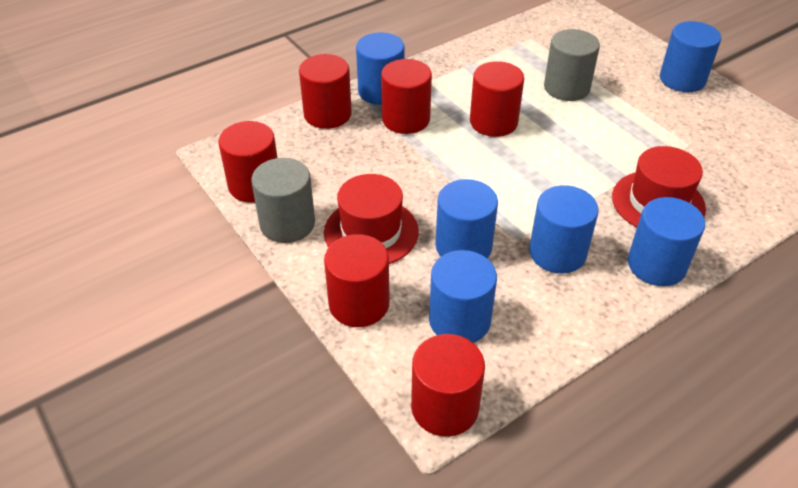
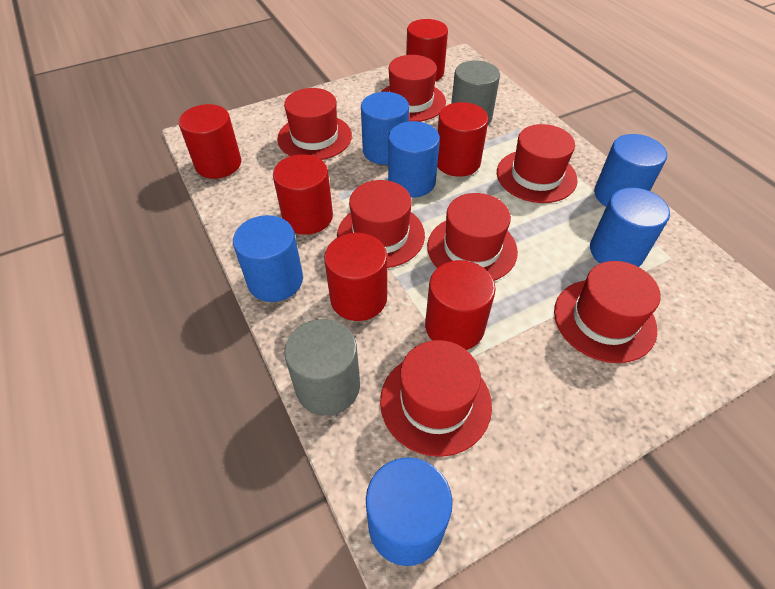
red hat: [324,174,419,264] [612,146,706,227] = 2 -> [277,88,352,160] [337,180,425,268] [380,340,492,457] [381,55,446,122] [427,193,518,281] [497,124,578,203] [554,261,661,363] = 7

